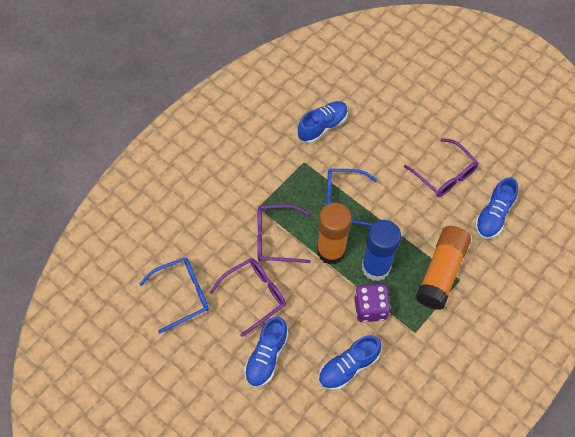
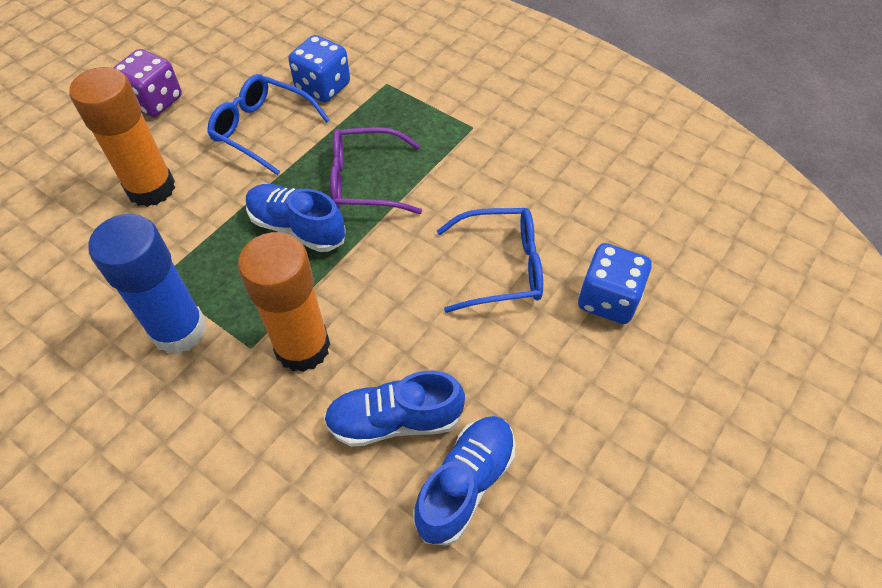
blue dice: none = 0 -> [288,35,350,102] [578,243,652,324] = 2
blue shoe: [244,316,289,388] [297,101,348,144] [318,335,381,390] [475,177,518,239] = 4 -> [246,184,346,252] [324,371,465,447] [413,416,515,546] = 3
purple glasses: [210,258,286,337] [257,204,311,263] [404,138,478,197] = 3 -> [330,127,422,214] = 1

